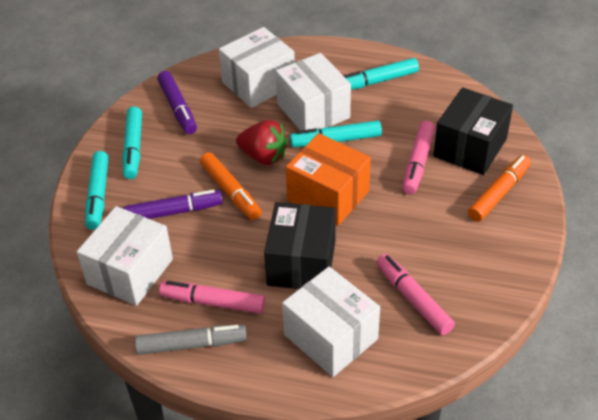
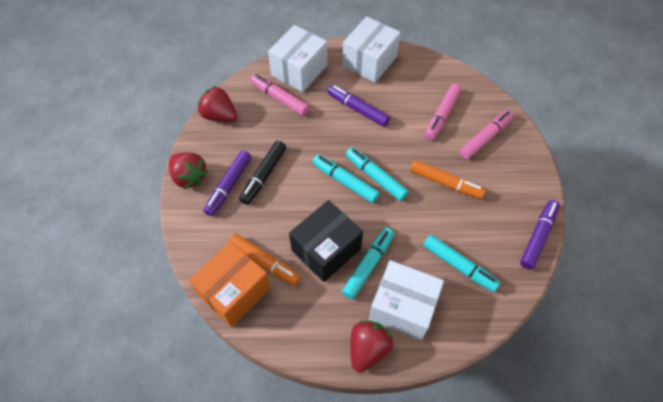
black box: [264,202,336,289] [433,87,513,175] = 2 -> [289,200,363,282] = 1
black marker: none = 0 -> [239,141,286,205] = 1
grey marker: [135,325,247,355] = 1 -> none = 0
purple marker: [123,190,223,219] [157,71,197,134] = 2 -> [203,150,252,216] [328,85,390,127] [520,200,560,270] = 3
red strawberry: [236,120,288,165] = 1 -> [169,152,208,189] [198,86,237,122] [350,320,393,373] = 3
white box: [77,206,173,306] [219,27,295,108] [276,53,351,131] [282,267,380,377] = 4 -> [268,25,327,92] [342,16,400,83] [369,260,444,341] = 3

